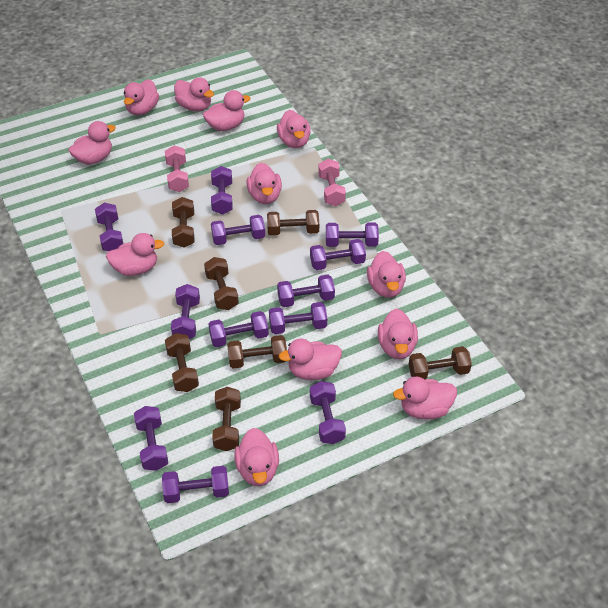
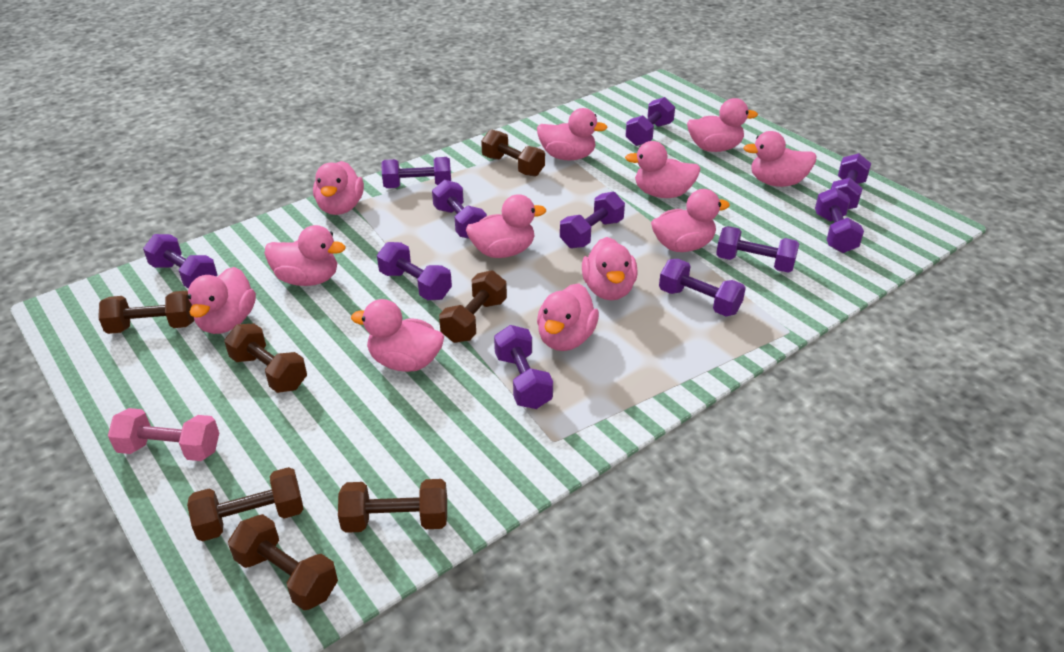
pink dumbbell: [165,145,189,192] [318,159,346,206] = 2 -> [108,408,219,461] = 1
purple dumbbell: [95,203,123,251] [134,406,168,471] [162,466,229,503] [171,284,200,339] [209,311,269,347] [211,166,233,215] [211,215,265,245] [269,302,327,334] [277,275,335,307] [310,239,366,270] [310,381,346,444] [326,223,379,247] = 12 -> [143,234,217,289] [377,242,452,300] [381,157,451,188] [432,180,487,239] [494,325,553,409] [560,192,625,249] [625,97,675,146] [659,259,746,316] [716,226,800,273] [815,187,864,253] [831,153,871,209] = 11

